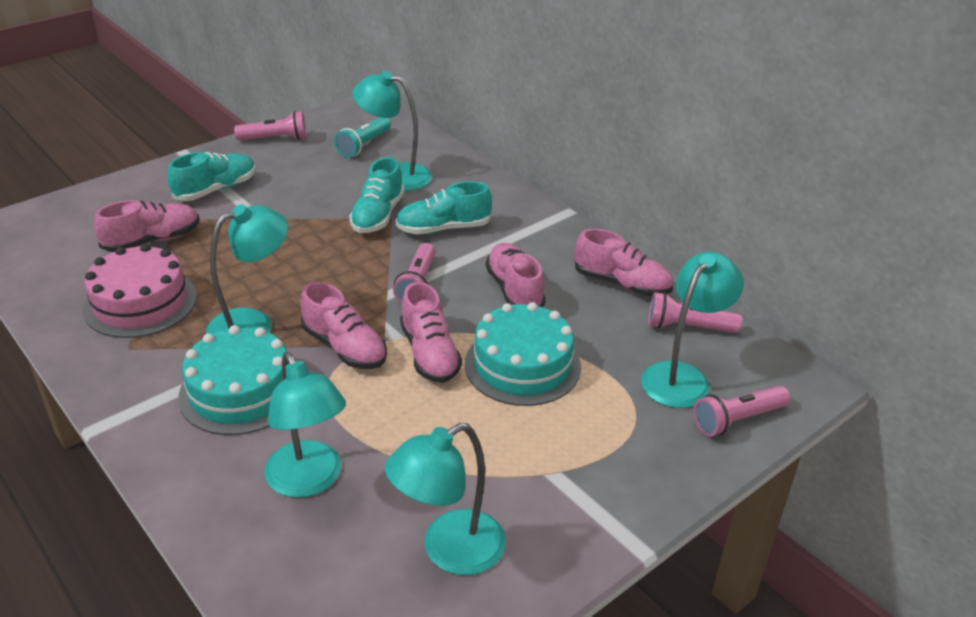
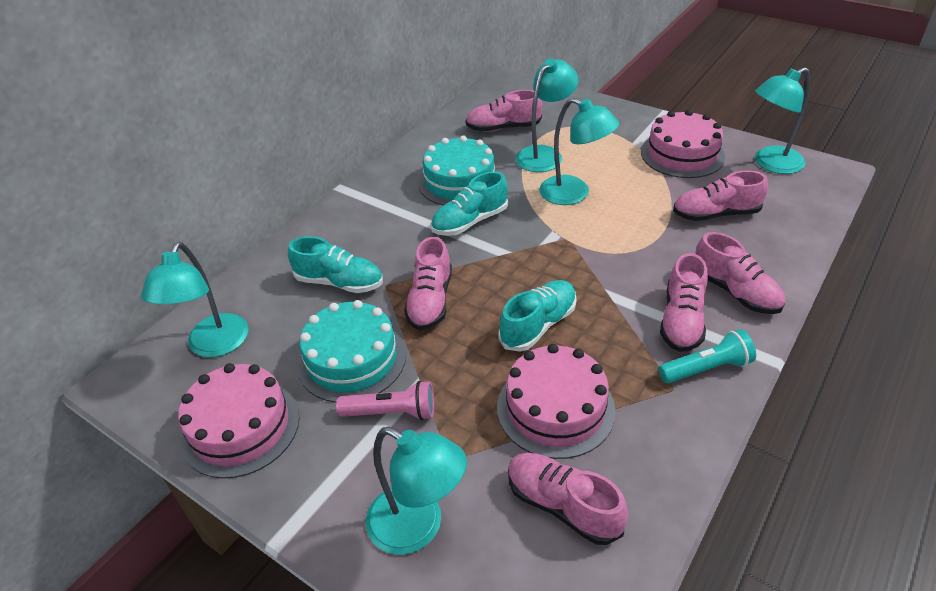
pink cake: [83,244,197,338] = 1 -> [178,363,300,479] [497,344,615,459] [641,110,725,178] = 3
pink flashlight: [234,111,307,140] [393,243,435,303] [648,292,742,333] [693,386,790,436] = 4 -> [336,381,434,420] = 1
pink shoe: [94,200,200,252] [300,282,387,369] [400,282,462,383] [486,243,546,307] [575,228,673,296] = 5 -> [404,237,452,330] [466,90,542,132] [508,453,628,545] [660,253,708,352] [673,170,768,221] [695,232,785,314] = 6

